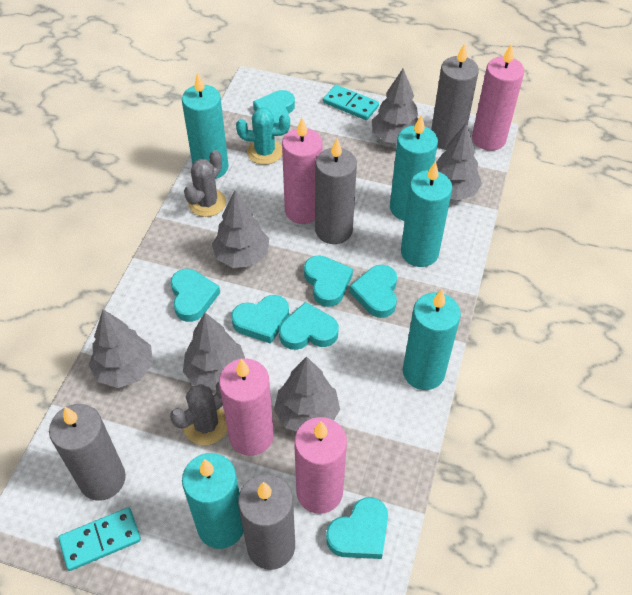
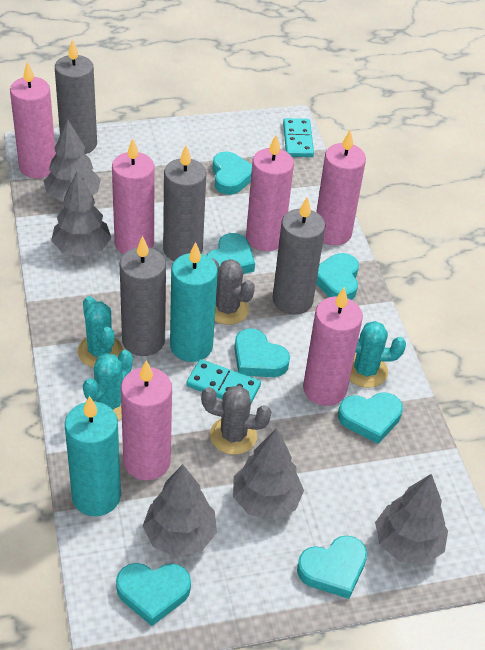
grey tree: [89,309,153,388] [183,313,245,391] [212,190,269,268] [274,357,340,432] [372,68,418,143] [436,123,482,200] = 6 -> [44,119,101,202] [51,172,112,257] [143,464,217,557] [233,428,304,520] [375,474,448,565] = 5
pink candle: [219,358,274,456] [282,118,323,224] [294,417,347,514] [472,44,525,151] = 4 -> [10,62,56,178] [112,138,154,254] [121,360,172,480] [246,135,294,251] [303,287,363,406] [316,130,366,246] = 6
turquoise cactus: [236,107,290,165] = 1 -> [77,296,123,368] [83,350,133,421] [350,321,406,388] = 3
turquoise candle: [182,72,229,179] [182,453,243,549] [390,115,438,221] [401,161,452,267] [403,289,461,390] = 5 -> [65,396,121,516] [170,242,218,362] = 2

